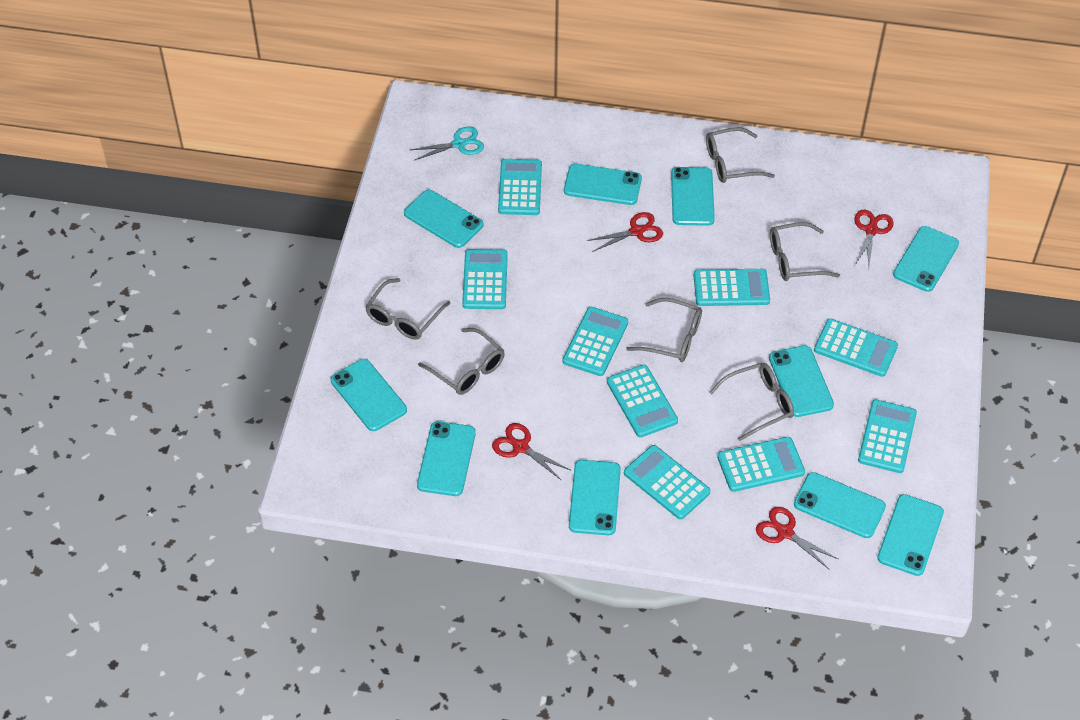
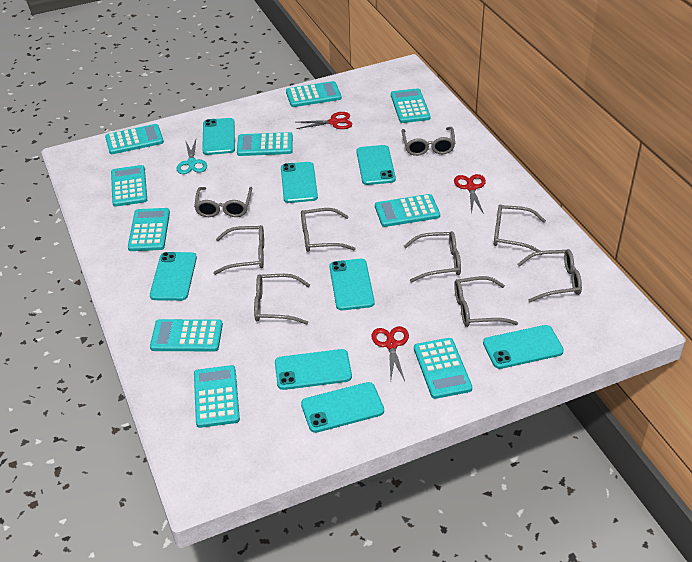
grey glasses: [365,278,450,340] [418,328,505,395] [626,298,702,362] [706,127,775,183] [709,363,794,441] [770,222,840,281] = 6 -> [194,187,252,217] [213,225,264,275] [254,274,310,325] [301,208,356,252] [401,127,455,156] [404,231,461,283] [454,276,518,327] [494,204,546,255] [517,249,582,302] = 9
red scissors: [492,423,570,481] [587,212,663,252] [756,507,838,569] [855,210,894,266] = 4 -> [296,112,352,129] [371,326,409,381] [454,174,486,214] = 3
turquoise calculator: [462,249,508,309] [498,159,542,215] [562,307,628,376] [607,365,678,437] [624,445,710,520] [693,269,770,306] [717,437,805,492] [814,319,898,377] [858,399,917,473] = 9 -> [105,124,164,154] [111,165,147,207] [128,208,170,251] [150,319,223,351] [194,365,240,428] [237,132,293,156] [286,81,342,107] [375,194,440,227] [391,88,430,123] [414,338,472,399] = 10
turquoise phone: [331,359,407,431] [404,190,483,248] [417,421,476,496] [564,164,642,205] [569,460,621,535] [671,167,715,226] [769,345,834,417] [794,472,886,538] [877,494,944,576] [893,226,959,292] = 10 -> [150,252,197,301] [202,118,235,155] [275,349,352,390] [281,162,318,203] [301,382,384,433] [330,259,375,310] [356,145,396,185] [483,325,564,369] = 8

